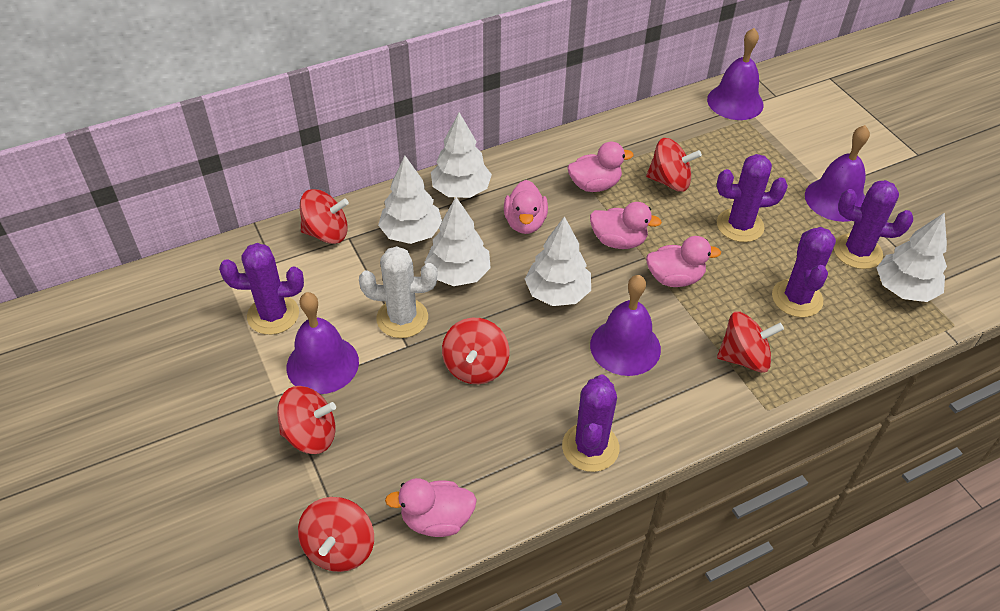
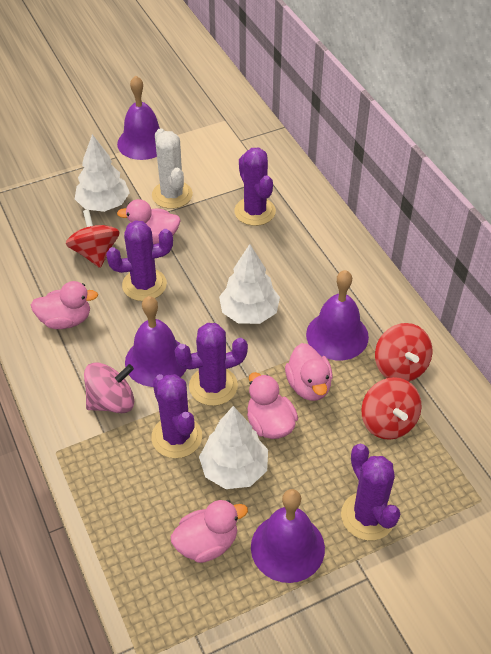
pink spinning top: none = 0 -> [84,363,134,413] = 1
red spinning top: [277,386,336,454] [298,497,374,572] [300,189,349,244] [442,318,509,384] [646,138,702,192] [717,311,784,373] = 6 -> [66,209,120,268] [361,377,421,440] [375,323,432,382] = 3
white tree: [378,156,442,244] [424,197,491,286] [431,112,492,198] [525,216,591,306] [877,213,947,302] = 5 -> [75,134,130,212] [199,406,268,489] [219,244,280,324] = 3

